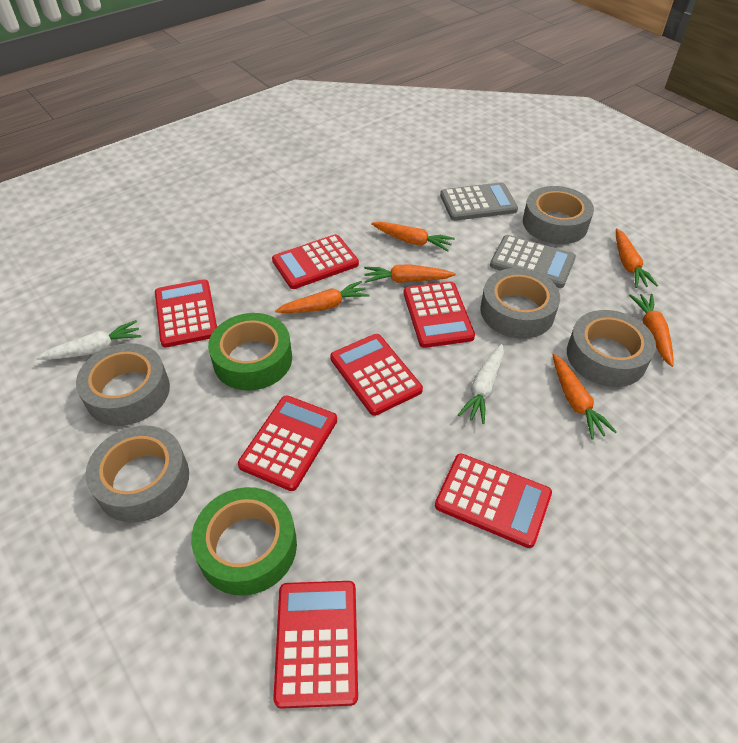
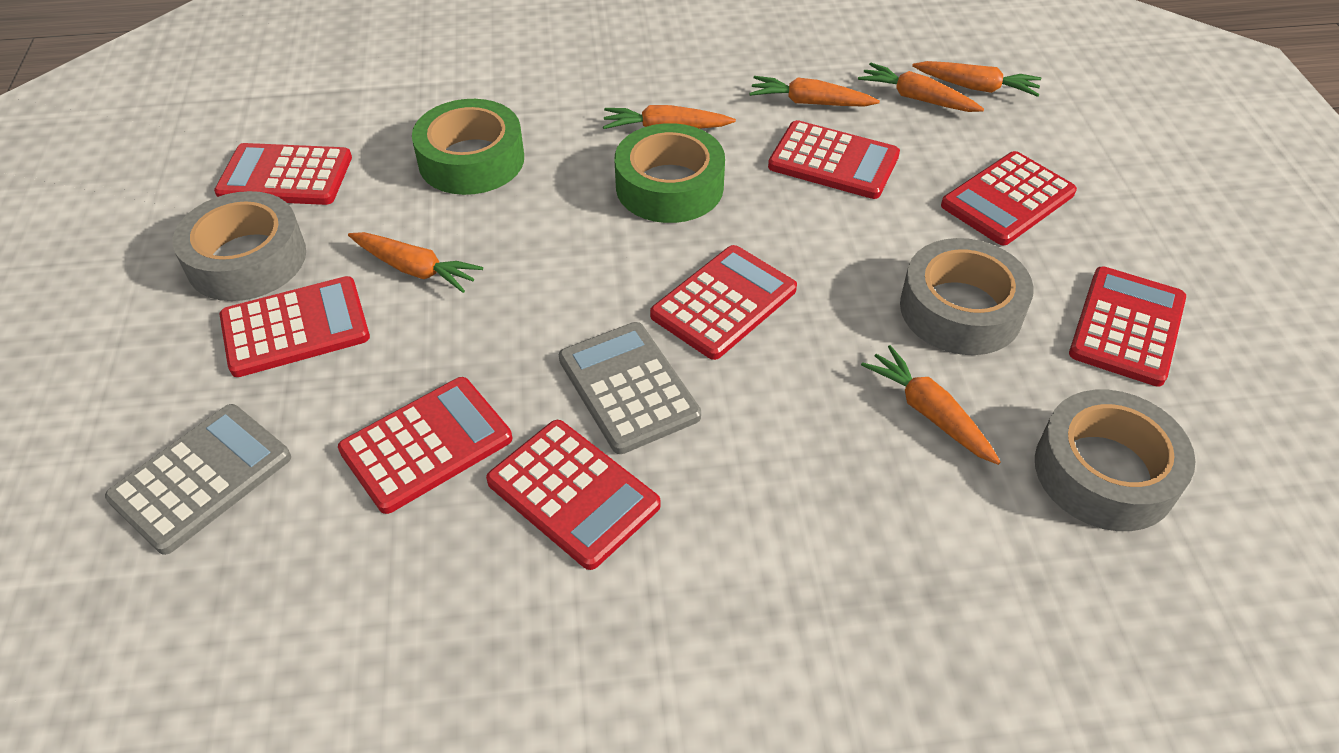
grey tape: [76,343,170,426] [85,425,189,522] [480,268,560,339] [523,186,594,244] [567,310,656,387] = 5 -> [173,191,306,301] [900,238,1034,355] [1035,390,1195,531] = 3
red calculator: [155,279,217,348] [238,395,337,491] [272,234,359,289] [273,581,358,709] [330,334,423,416] [404,281,475,348] [435,454,552,548] = 7 -> [214,143,352,205] [220,276,370,377] [338,377,512,514] [486,420,661,570] [650,245,797,360] [768,120,900,199] [941,151,1077,245] [1069,267,1186,387] = 8
white carrot: [36,320,142,360] [458,344,504,424] = 2 -> none = 0

